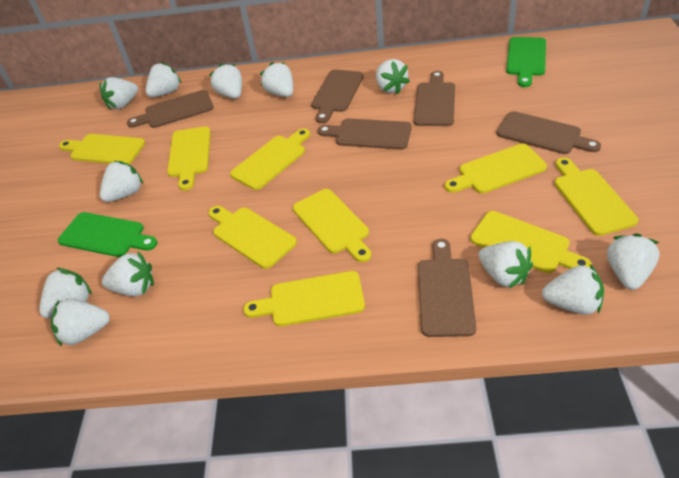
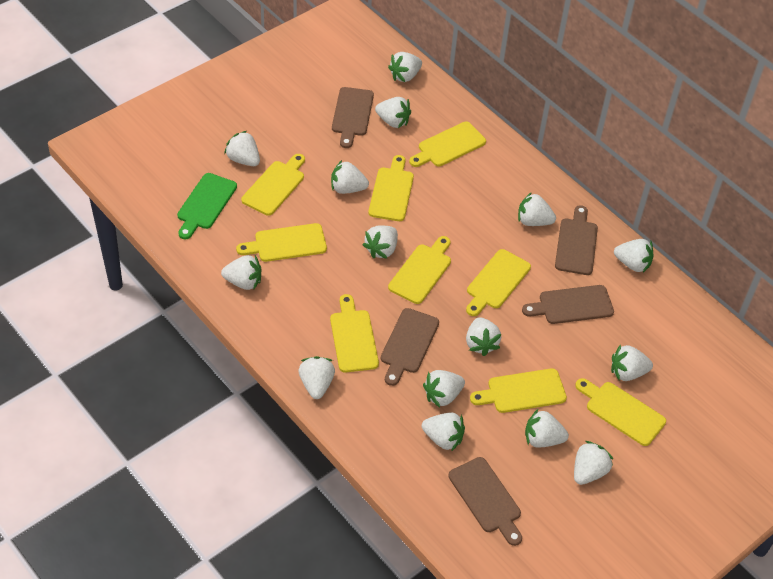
brown cutting board: [127,90,214,128] [311,69,364,123] [318,118,412,150] [414,71,455,126] [418,239,476,337] [496,111,601,154] = 6 -> [332,87,374,148] [381,308,439,386] [448,457,522,546] [522,285,614,324] [555,205,598,275] = 5
green cutting board: [58,212,157,257] [506,37,546,87] = 2 -> [177,173,237,239] = 1
white strawberry: [39,268,92,319] [51,299,110,347] [100,77,138,110] [100,161,143,202] [102,251,154,296] [146,62,181,97] [209,63,242,99] [260,62,293,97] [376,59,410,94] [479,241,533,288] [542,264,604,315] [607,233,660,290] = 12 -> [221,255,261,290] [224,131,260,166] [298,356,335,399] [331,160,369,194] [363,225,398,259] [375,97,411,128] [388,52,422,82] [422,413,465,452] [423,370,465,408] [466,317,501,356] [518,192,556,226] [525,409,569,448] [574,441,613,485] [611,344,653,381] [614,239,653,273] = 15

